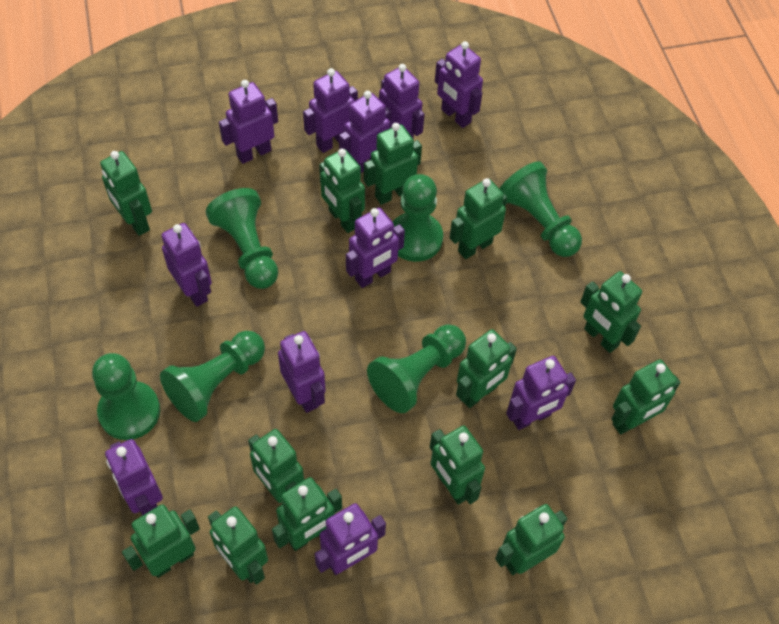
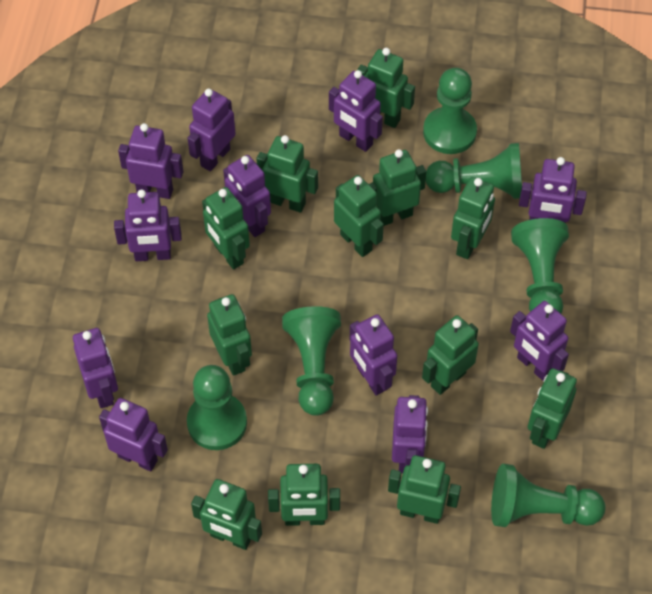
green robot: [100,151,152,236] [122,504,200,578] [208,506,268,585] [248,429,304,503] [272,477,342,551] [319,149,365,233] [364,123,422,205] [430,425,485,505] [450,178,507,259] [456,329,517,408] [495,504,567,575] [580,271,642,353] [611,359,681,435] = 13 -> [191,479,262,550] [202,187,250,269] [207,294,252,376] [256,135,318,213] [268,464,340,526] [334,175,384,257] [357,48,415,128] [369,149,426,226] [388,455,461,524] [422,315,479,395] [451,177,495,259] [528,368,577,449] = 12

